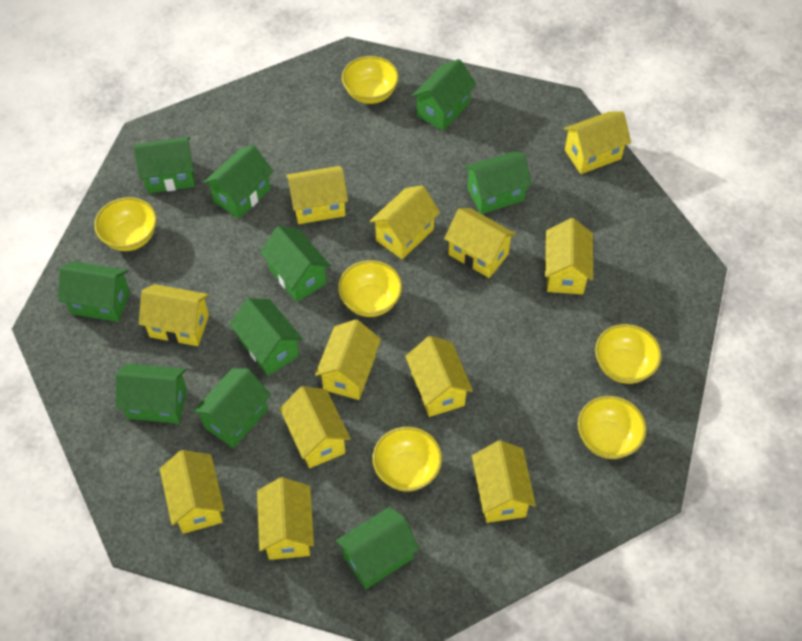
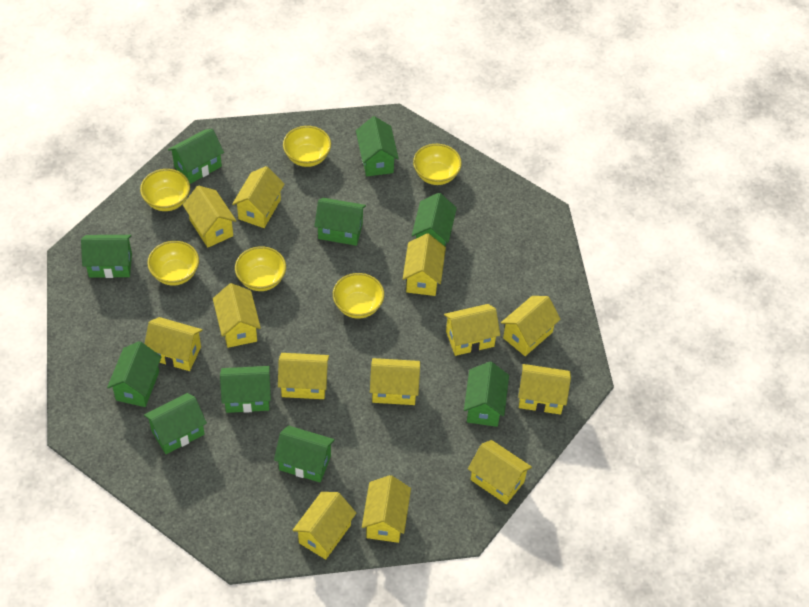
yellow house: [139,284,209,346] [160,450,225,534] [257,477,314,560] [280,386,351,468] [286,166,348,224] [315,319,381,400] [369,185,440,259] [405,336,473,417] [444,208,516,278] [472,440,536,523] [545,218,593,294] [563,111,631,174] = 12 -> [145,317,203,371] [183,186,236,247] [213,283,261,348] [232,166,285,228] [278,353,329,399] [293,492,356,560] [362,475,411,543] [370,358,420,405] [403,233,446,296] [444,304,500,356] [468,440,532,504] [501,296,561,356] [518,364,571,415] = 13

